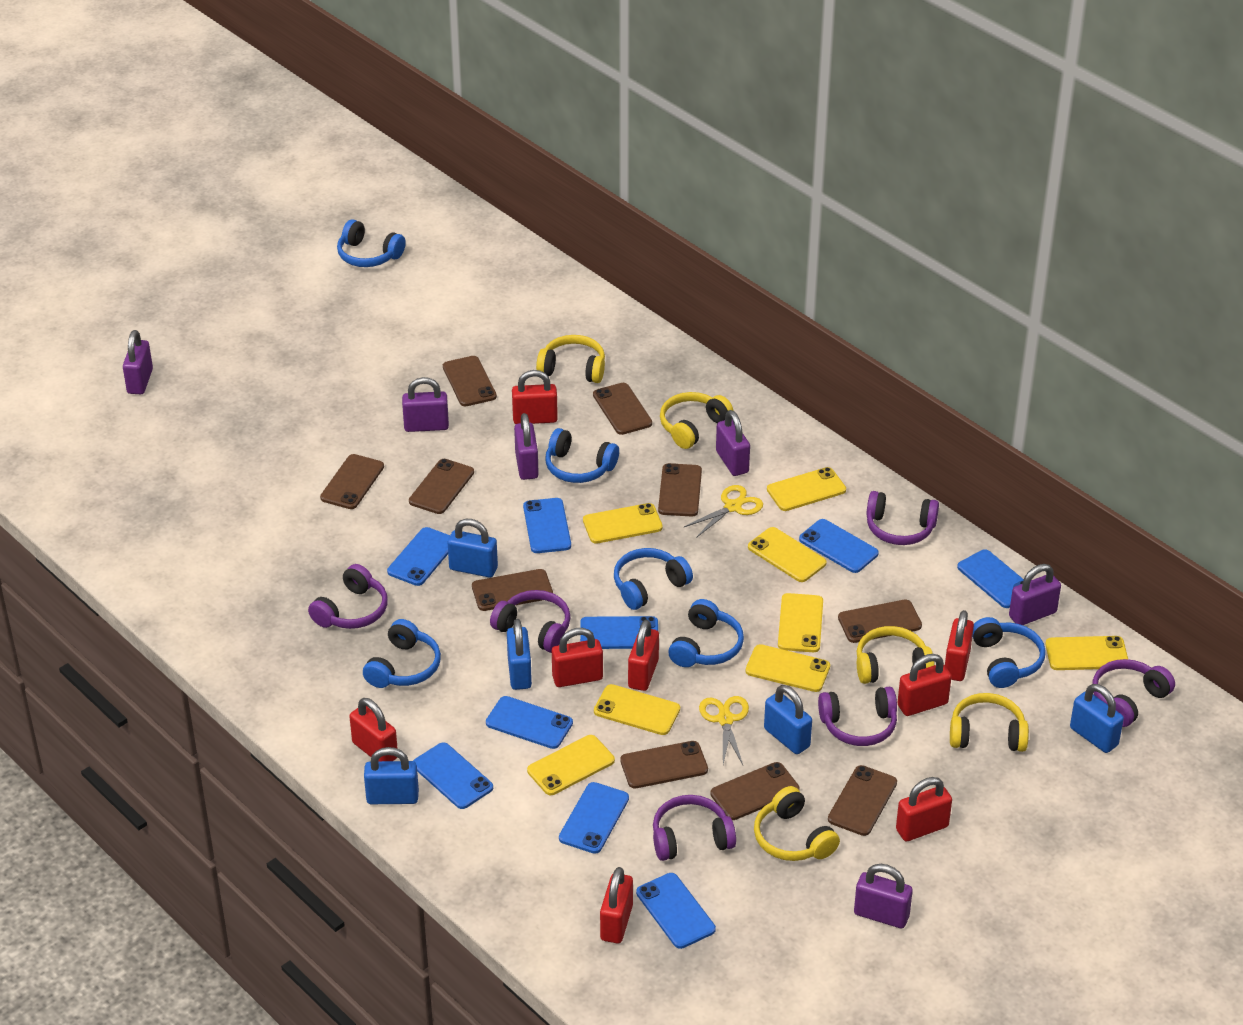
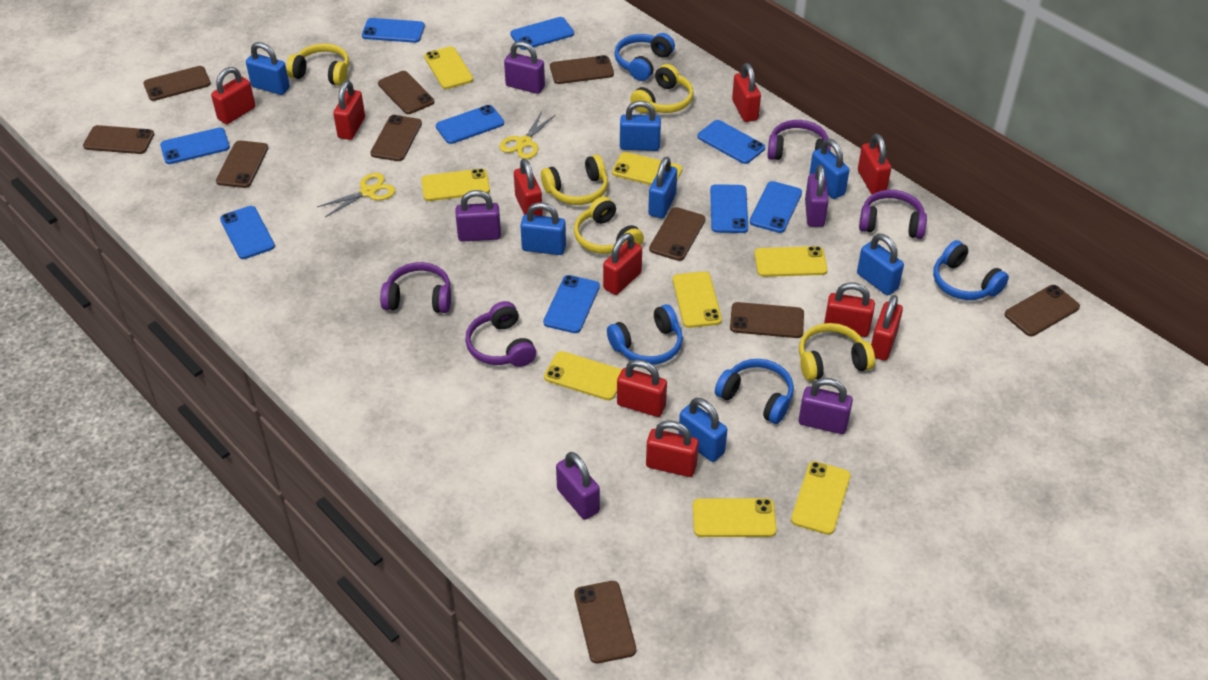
blue headphones: [337,219,406,267] [363,619,441,688] [545,428,619,483] [614,548,693,610] [668,599,744,667] [972,617,1046,688] = 6 -> [607,304,683,365] [615,33,675,81] [715,359,794,424] [933,240,1009,300] = 4
blue padlock: [364,747,419,804] [448,519,498,578] [507,619,532,690] [764,685,812,754] [1070,684,1124,753] = 5 -> [246,42,290,95] [520,202,566,255] [620,101,661,151] [648,157,677,218] [678,398,727,462] [809,139,849,199] [857,234,904,295] = 7
purple headphones: [308,564,388,629] [490,590,571,653] [653,795,736,861] [818,687,897,746] [866,491,939,545] [1092,659,1175,727] = 6 -> [380,262,451,313] [465,301,536,367] [767,120,831,160] [859,190,927,239] = 4
purple padlock: [123,330,153,394] [402,377,449,432] [514,413,539,480] [716,410,750,476] [854,864,913,928] [1009,564,1061,625] = 6 -> [456,190,501,242] [504,41,545,94] [556,452,600,520] [799,378,853,434] [805,165,829,227] = 5
red padlock: [349,698,398,761] [512,370,558,424] [552,628,603,687] [600,867,633,943] [628,620,659,691] [896,777,952,842] [897,654,951,716] [945,610,974,681] = 8 -> [211,67,255,124] [333,80,365,140] [514,159,543,216] [603,233,642,295] [617,359,667,417] [646,420,699,477] [732,63,761,122] [824,282,875,337] [858,134,891,195] [871,295,903,361] = 10

